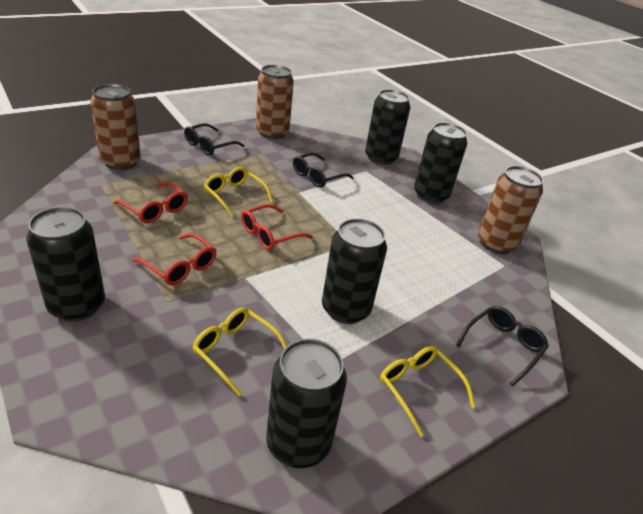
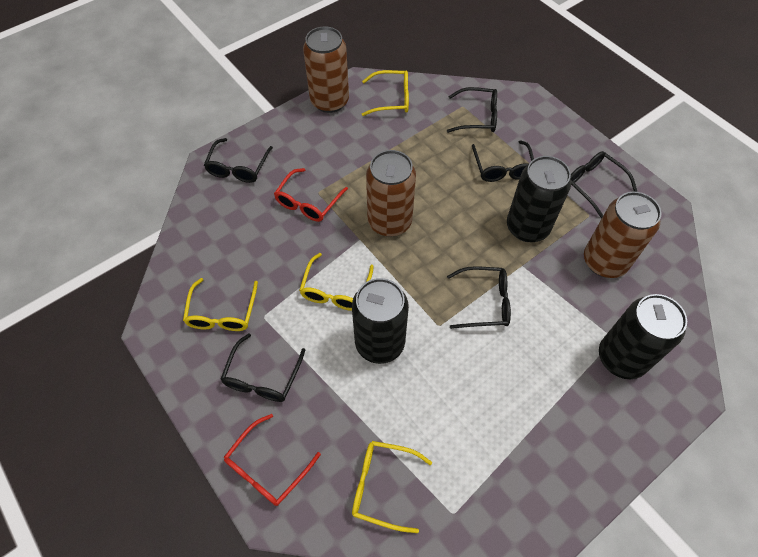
black can: [26,207,105,322] [266,339,347,468] [322,218,387,324] [365,89,410,165] [414,122,467,204] = 5 -> [352,278,409,364] [507,156,571,242] [599,294,687,379] = 3
black glasses: [184,123,245,155] [293,152,354,188] [456,306,549,386] = 3 -> [204,138,273,183] [221,333,305,402] [447,87,497,133] [447,266,511,329] [472,140,534,182] [571,151,637,218] = 6
red glasses: [113,182,188,223] [132,233,216,286] [241,204,313,250] = 3 -> [224,414,321,506] [274,168,348,222] = 2
yellow glasses: [192,308,287,396] [204,167,273,218] [380,346,476,437] = 3 -> [183,278,258,331] [299,253,374,311] [352,441,432,533] [362,70,409,116] = 4

